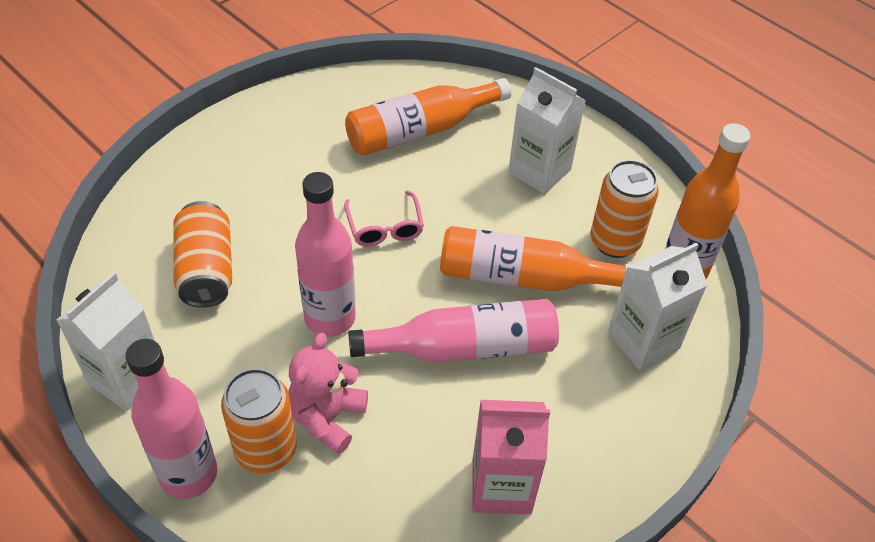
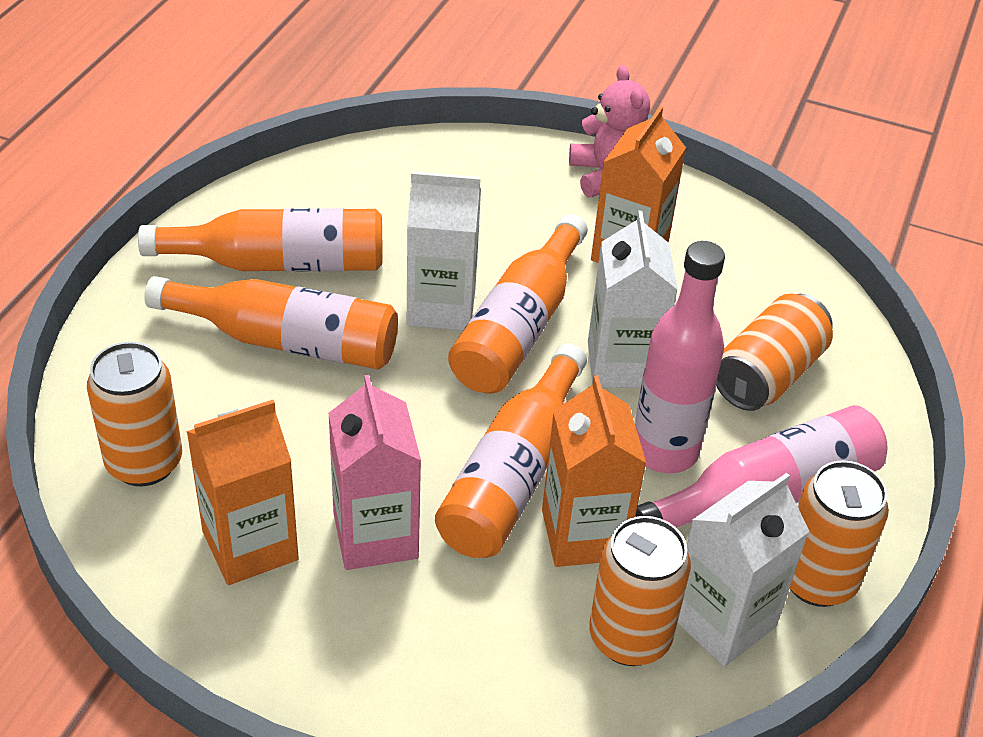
orange bottle: [345,78,512,156] [440,226,631,291] [665,123,751,279] = 3 -> [138,208,382,272] [144,276,398,370] [435,343,587,558] [448,214,588,393] = 4
orange can: [173,201,232,308] [221,368,297,473] [590,160,659,258] = 3 -> [87,342,182,486] [589,516,691,666] [716,294,833,411] [790,460,889,607] = 4
orange carton: none = 0 -> [186,400,299,585] [542,375,646,567] [591,106,686,263] = 3
pink bottle: [125,339,217,499] [295,172,356,337] [348,299,559,363] = 3 -> [635,241,725,473] [635,405,888,527] = 2
pink glasses: [344,190,424,246] = 1 -> none = 0

